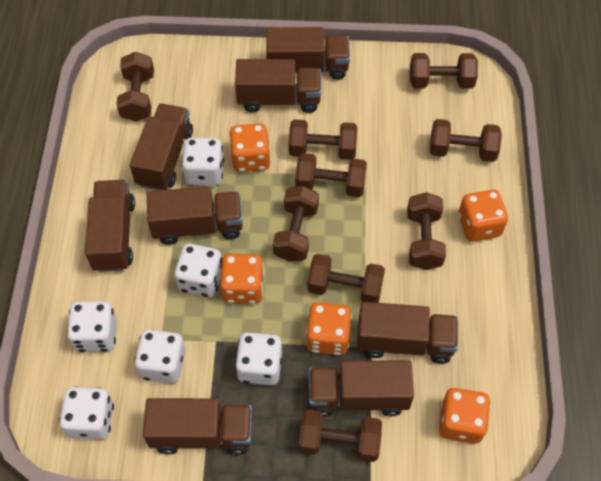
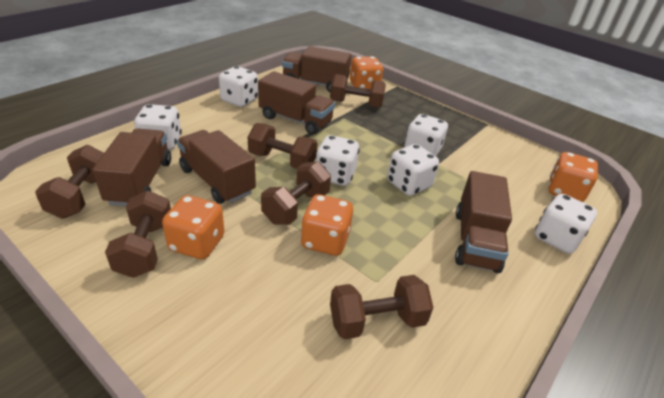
brown dumbbell: [116,52,154,122] [273,186,319,262] [289,119,357,160] [295,153,367,197] [299,410,382,462] [307,254,385,303] [407,192,446,270] [410,53,478,89] [430,119,502,162] = 9 -> [35,145,104,219] [105,191,171,278] [248,123,318,169] [261,161,331,225] [330,74,386,108] [330,275,434,340] = 6
brown truck: [85,180,135,272] [130,104,193,191] [143,398,252,455] [147,186,243,245] [235,59,321,113] [266,27,350,80] [309,360,414,417] [357,302,458,364] = 8 -> [92,128,171,206] [177,130,256,204] [258,71,335,135] [282,46,351,92] [455,171,512,273] = 5
orange dice: [220,254,264,304] [230,123,271,172] [306,302,352,355] [439,388,491,444] [458,190,508,242] = 5 -> [162,195,225,259] [301,194,353,256] [350,56,383,89] [548,152,598,202] = 4

